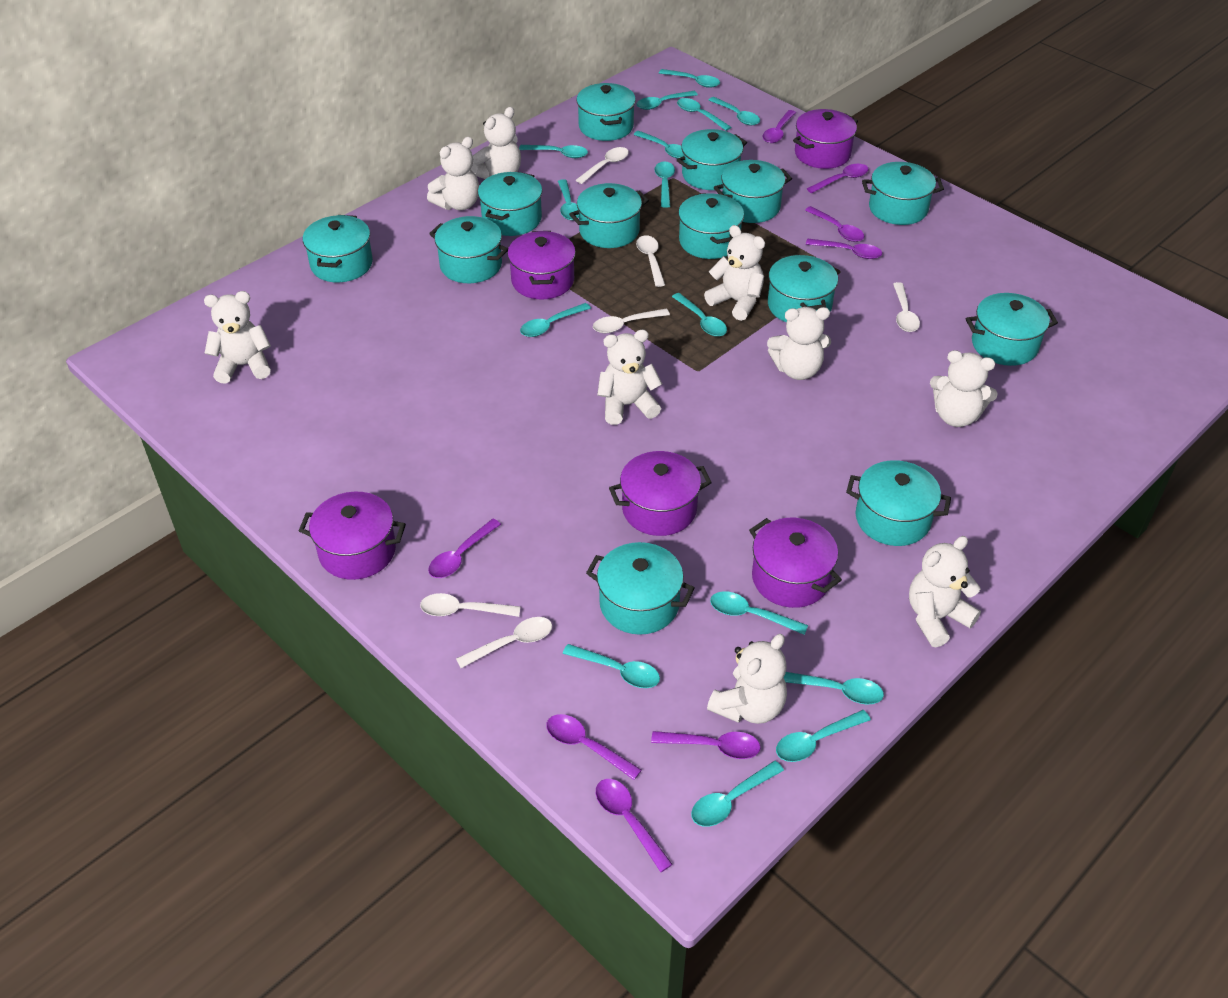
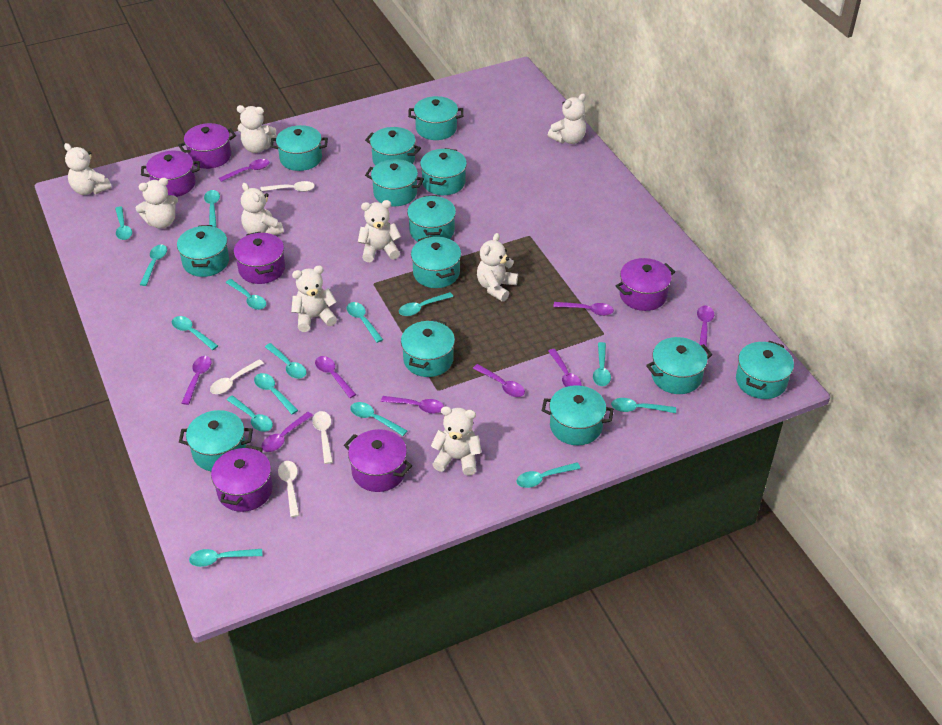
purple pot: [299,492,406,580] [507,231,576,299] [609,451,712,536] [749,518,842,608] [793,109,858,169] = 5 -> [141,151,200,197] [178,123,236,169] [211,445,273,512] [234,232,285,284] [344,429,412,492] [616,258,675,311] = 6
purple spoon: [428,519,501,578] [546,714,642,780] [596,779,673,872] [651,731,761,759] [763,110,796,143] [805,206,864,242] [806,239,882,259] [807,164,869,193] = 8 -> [182,356,211,405] [219,159,270,182] [261,412,313,452] [315,356,356,398] [381,396,444,414] [473,364,525,397] [548,349,582,387] [553,302,614,316] [697,306,714,347] = 9
white spoon: [420,593,520,617] [456,617,552,668] [576,147,629,184] [593,309,670,333] [636,235,665,287] [893,282,920,332] = 6 -> [210,359,264,394] [260,181,315,192] [278,461,299,517] [312,411,333,464] = 4

